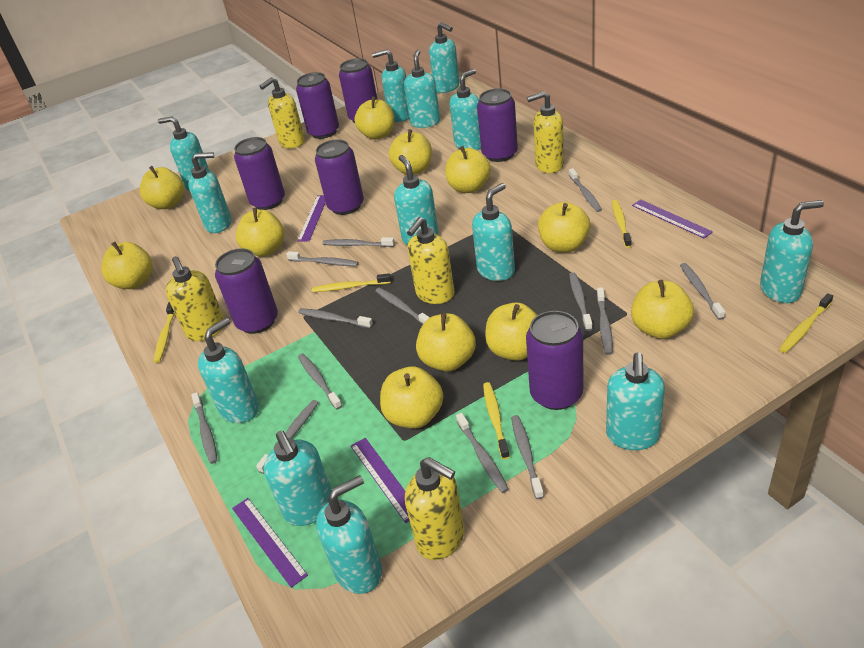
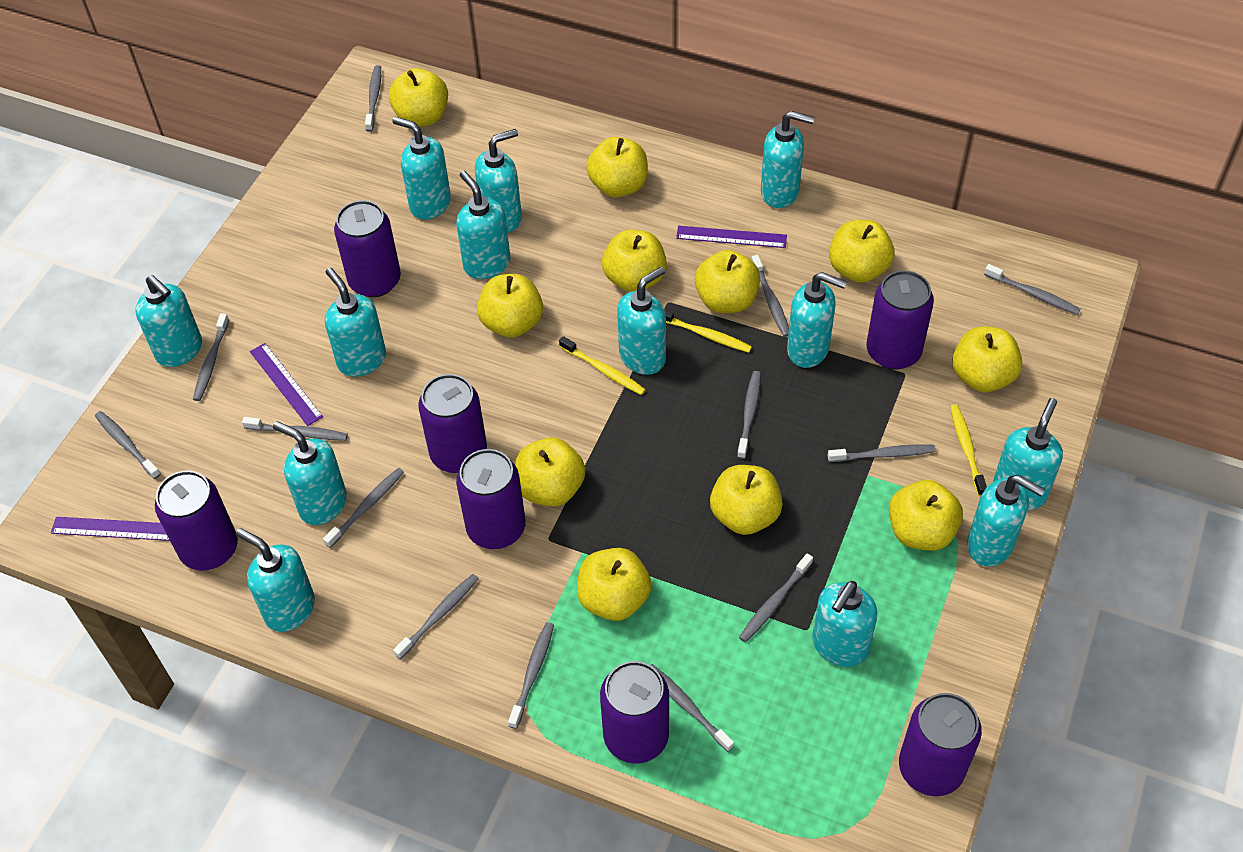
purple ruler: [232,498,308,588] [297,195,326,242] [351,438,409,523] [632,200,713,238] = 4 -> [51,517,170,541] [250,343,323,426] [676,226,787,248] = 3
yellow soap dispenser: [166,256,224,341] [259,77,305,148] [405,457,465,560] [407,217,455,304] [527,91,564,173] = 5 -> none = 0
yellow toothbrush: [154,302,175,363] [312,273,391,292] [483,382,510,459] [612,200,632,248] [779,293,833,353] = 5 -> [559,336,646,395] [665,310,752,353] [950,405,987,496] = 3

